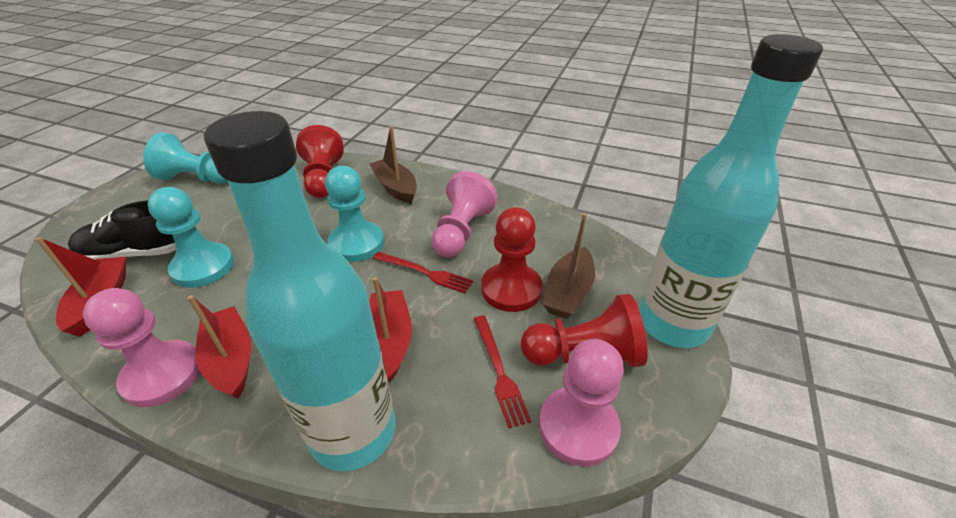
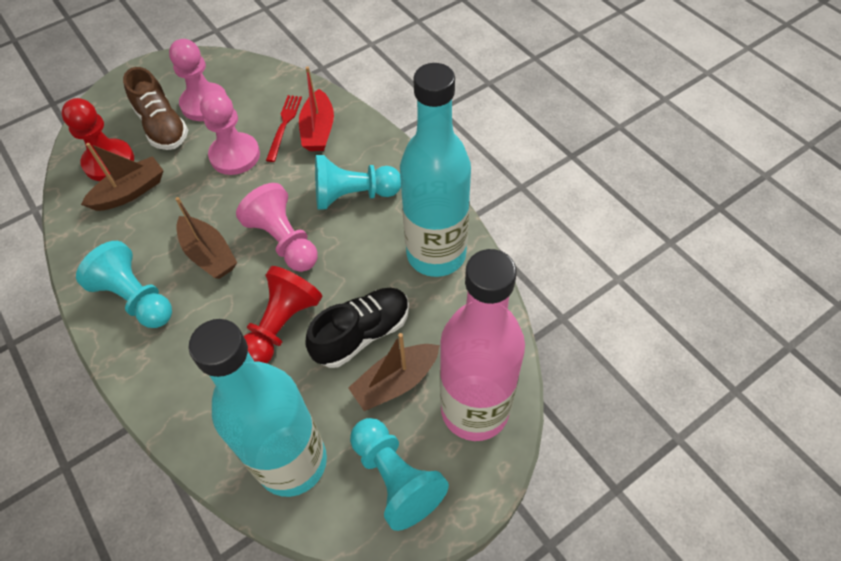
brown boat: [370,126,417,204] [542,213,595,319] = 2 -> [81,143,164,211] [175,197,237,279] [348,333,440,411] = 3
brown shoe: none = 0 -> [123,67,188,150] = 1
pink bottle: none = 0 -> [440,249,525,441] = 1
red boat: [35,237,126,337] [187,295,251,399] [369,277,412,382] = 3 -> [299,66,334,151] = 1
red fork: [373,252,473,293] [474,316,531,428] = 2 -> [266,95,302,162] = 1
red pawn: [296,125,344,198] [481,207,542,312] [521,294,648,368] = 3 -> [61,98,134,181] [244,266,322,363] = 2

